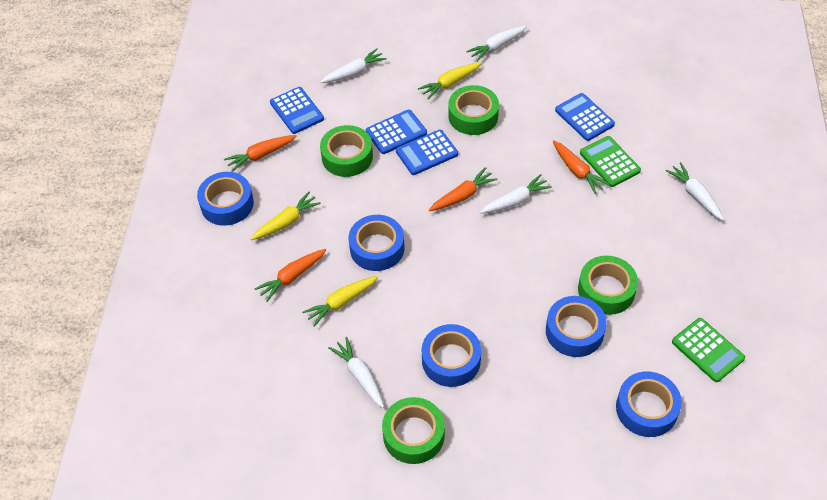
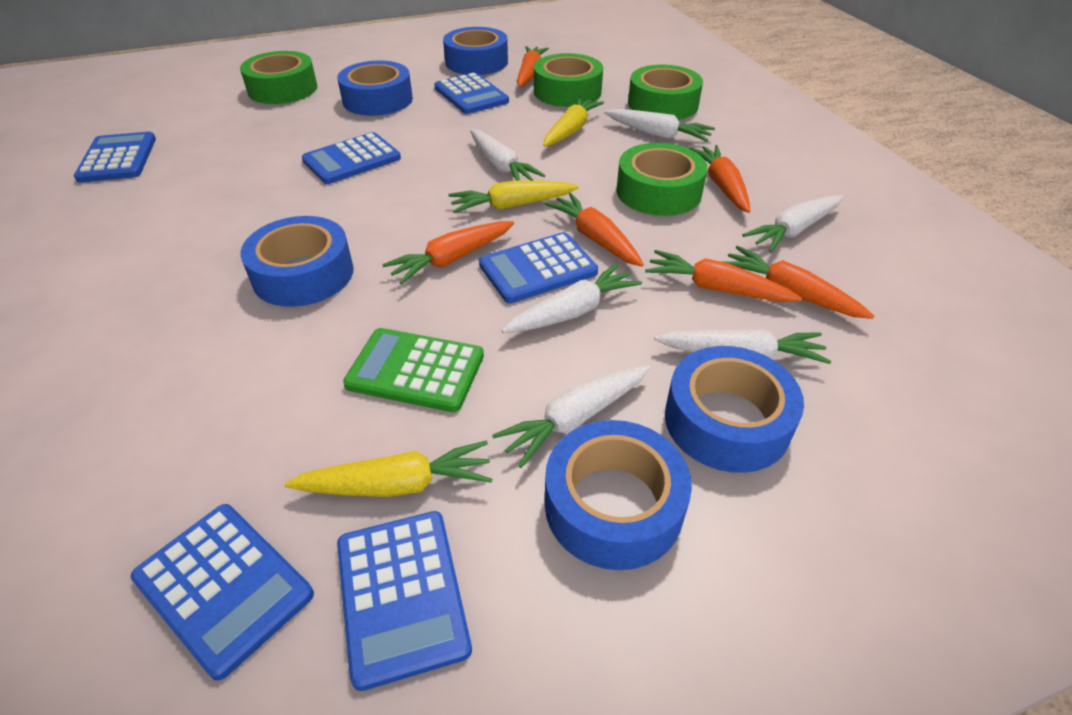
blue calculator: [270,87,324,134] [366,109,427,154] [396,130,458,175] [555,93,615,141] = 4 -> [74,132,156,182] [131,504,314,681] [302,132,401,184] [337,511,472,691] [434,72,509,114] [479,232,598,303] = 6
green calculator: [580,136,641,187] [672,318,745,382] = 2 -> [343,328,484,412] = 1
orange carrot: [224,135,297,172] [255,249,326,302] [429,167,498,211] [553,140,610,194] = 4 -> [382,221,514,285] [517,46,549,87] [544,193,644,267] [645,250,802,302] [689,145,750,213] [720,246,874,319] = 6
white carrot: [320,48,387,83] [328,337,384,408] [466,26,527,62] [480,174,552,214] [666,162,724,221] = 5 -> [470,129,545,181] [492,365,650,468] [501,263,642,333] [604,109,715,142] [654,329,831,364] [743,195,843,252] = 6

